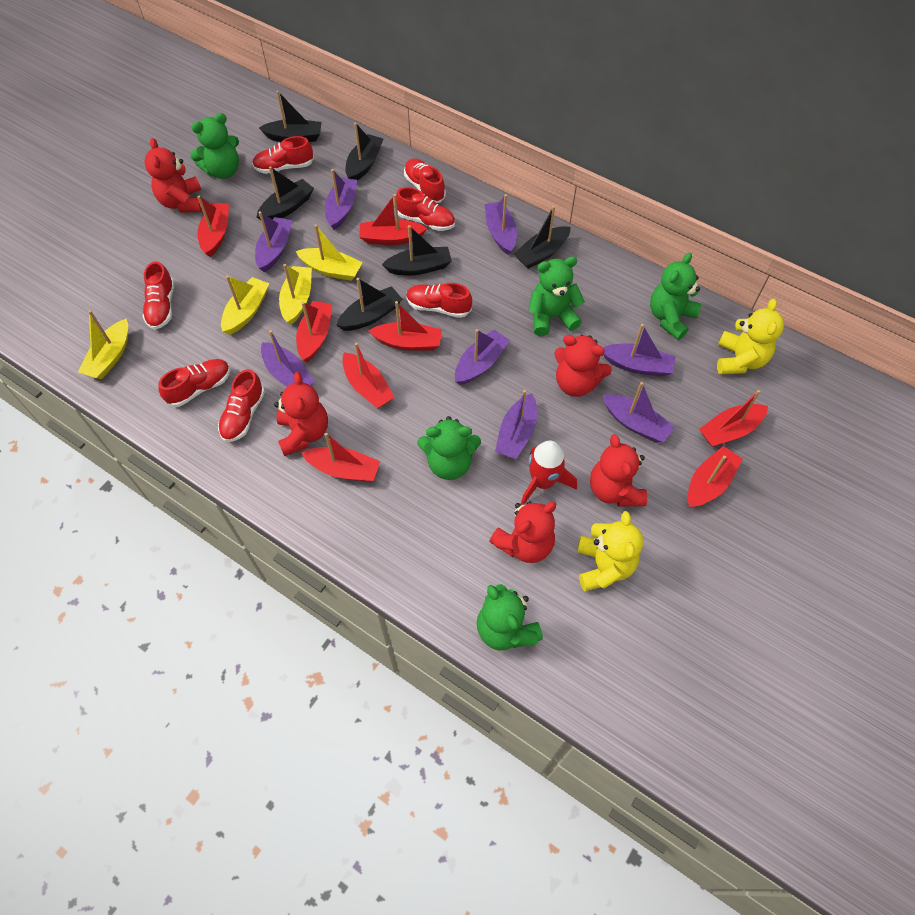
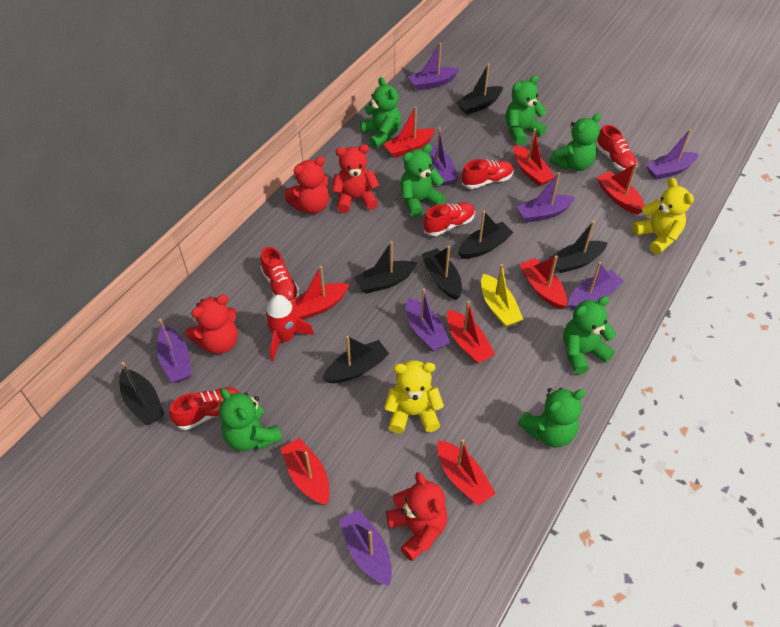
black boat: [256,166,314,220] [259,91,321,142] [336,278,402,331] [345,123,383,181] [382,225,452,275] [514,206,570,269] = 6 -> [119,362,164,425] [322,336,389,383] [354,241,417,294] [421,246,462,300] [456,63,503,115] [458,211,514,259] [549,221,608,273] = 7
green teddy bear: [190,113,239,179] [417,416,481,480] [477,584,543,650] [529,256,585,336] [650,253,701,340] = 5 -> [219,388,282,451] [360,77,401,148] [400,144,446,217] [506,75,547,145] [518,388,586,447] [549,113,601,171] [563,296,616,374] = 7
red shoe: [142,261,174,329] [158,359,230,407] [218,369,265,442] [252,136,314,174] [396,187,455,231] [404,158,446,203] [406,283,472,318] = 7 -> [169,387,239,430] [260,247,299,302] [423,202,475,236] [462,159,514,189] [596,125,637,171] = 5
red teddy bear: [144,138,203,212] [274,372,328,456] [489,501,557,563] [554,335,612,397] [590,434,647,507] = 5 -> [185,294,238,354] [284,156,329,214] [332,144,379,213] [386,472,447,561] = 4
yellow boat: [78,310,128,379] [221,275,269,335] [279,264,312,325] [296,224,363,281] = 4 -> [481,264,523,327] = 1

